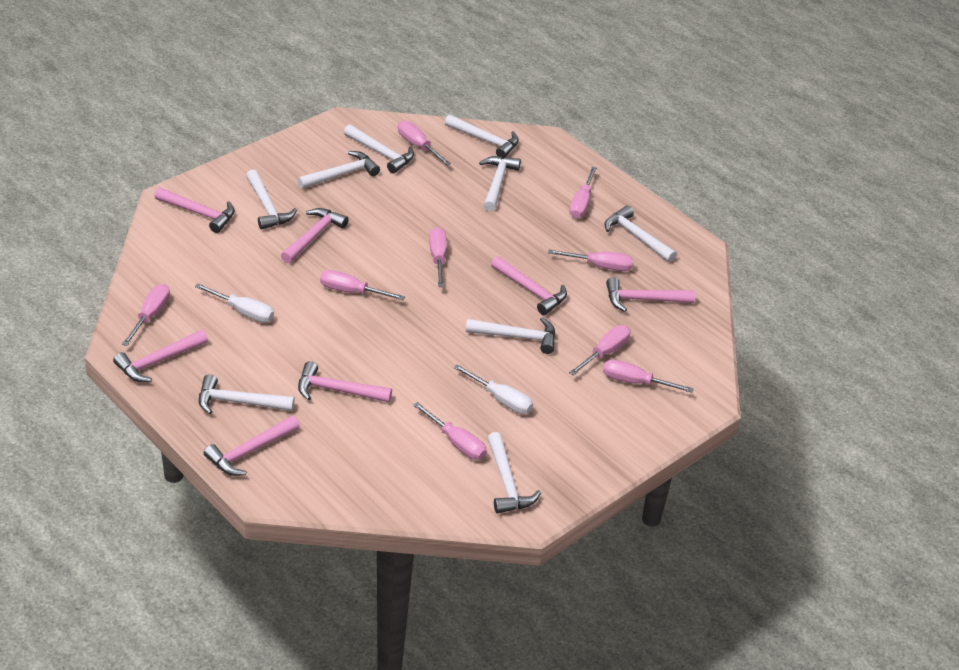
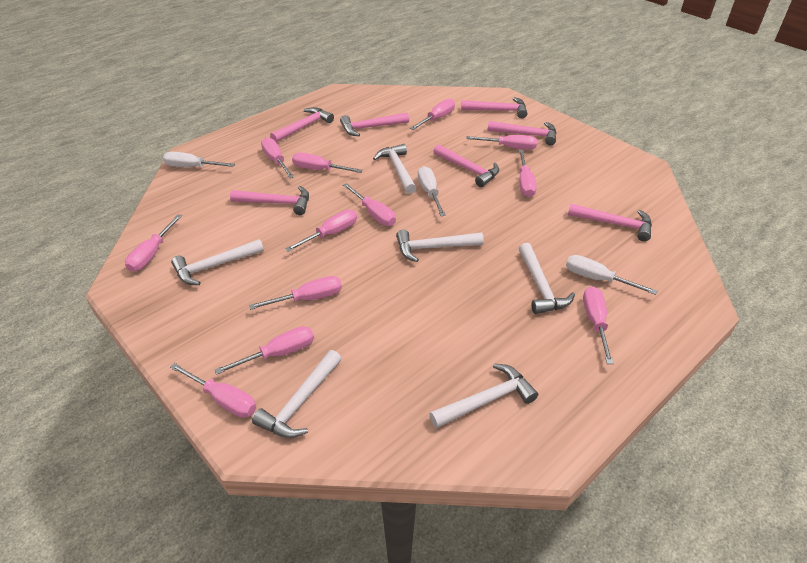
pink screwdriver: [122,284,170,346] [320,270,405,300] [398,121,451,166] [413,402,487,460] [429,227,447,287] [548,250,633,271] [569,167,597,218] [569,325,631,376] [603,359,694,393] = 9 -> [125,214,182,272] [170,363,256,418] [214,326,314,375] [249,276,342,310] [261,137,294,178] [285,210,357,252] [292,153,363,173] [343,183,396,226] [410,99,455,130] [466,135,537,150] [519,150,537,197] [583,286,614,364] = 12
white hammer: [199,374,295,414] [246,169,297,230] [297,151,380,189] [344,124,414,173] [445,115,519,159] [466,317,556,354] [479,156,521,212] [487,432,541,513] [605,205,677,262] = 9 -> [171,239,264,285] [252,350,342,438] [373,144,416,194] [396,230,484,262] [429,363,538,428] [519,243,575,314] = 6
white screwdriver: [195,283,274,323] [453,364,533,414] = 2 -> [163,152,235,167] [418,166,446,216] [566,255,657,295] = 3

